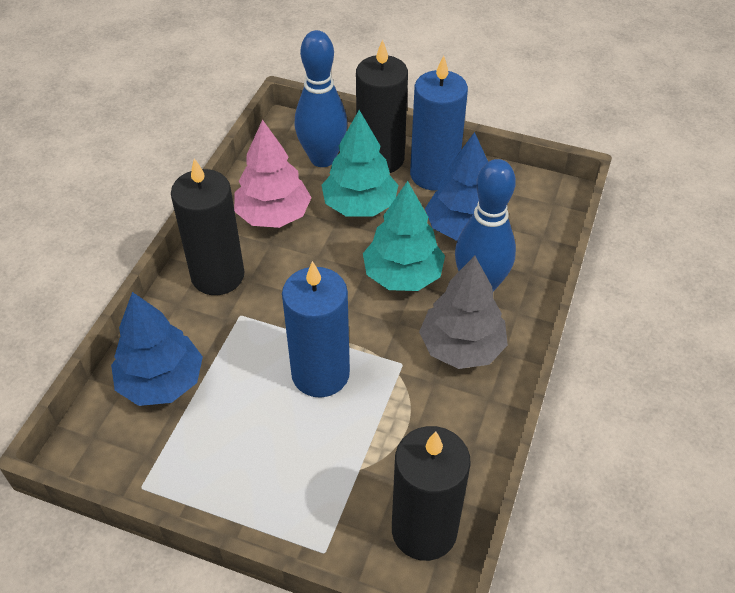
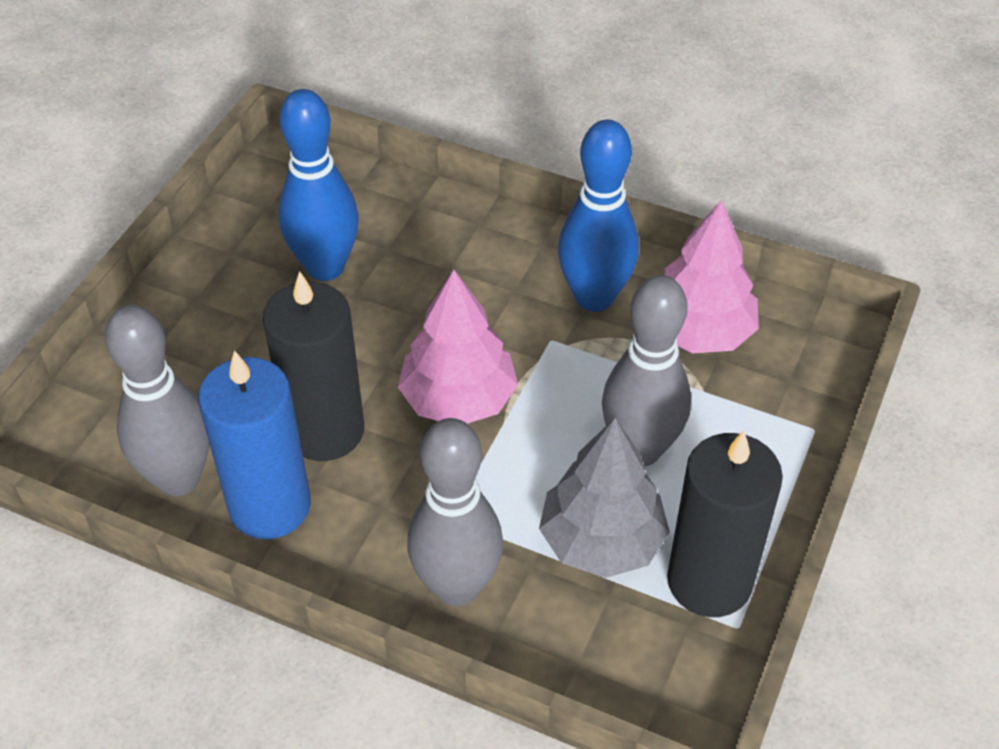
black candle: [171,158,245,295] [356,39,408,173] [392,426,471,561] = 3 -> [263,271,364,461] [667,431,783,617] = 2
blue candle: [282,261,350,397] [410,55,468,191] = 2 -> [198,350,311,540] = 1
blue tree: [111,292,203,406] [425,132,488,240] = 2 -> none = 0
grey bowling pin: none = 0 -> [105,305,210,496] [407,418,503,607] [602,275,691,467] = 3
pink tree: [234,119,312,228] = 1 -> [398,270,518,424] [665,200,759,353] = 2
turquoise tree: [322,110,398,217] [363,181,445,291] = 2 -> none = 0

